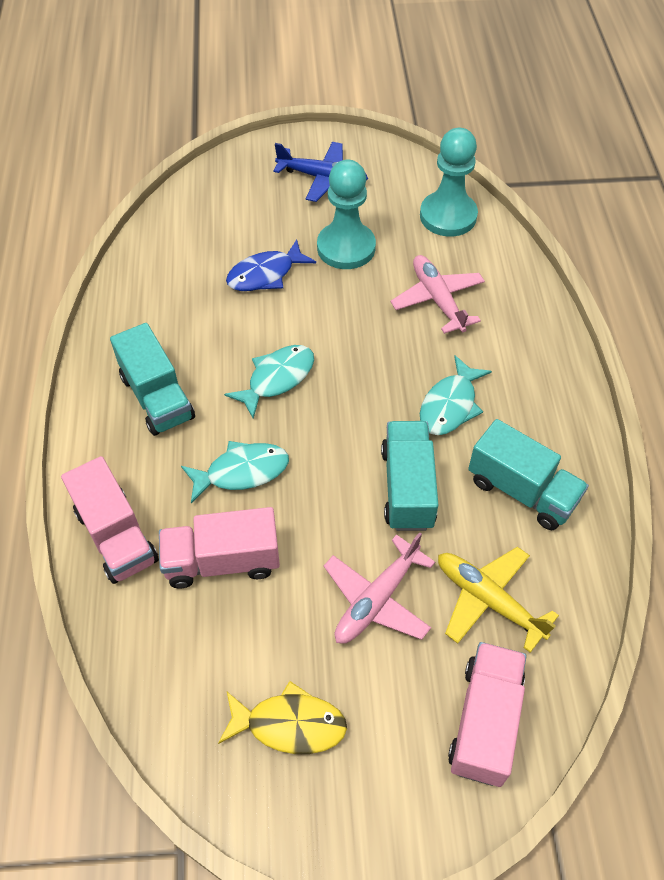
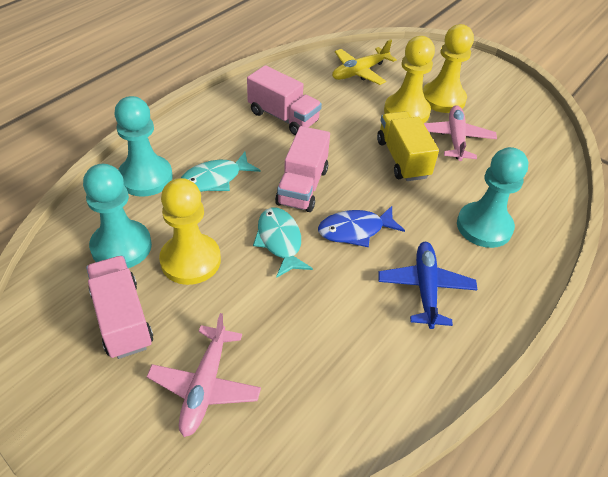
turquoise fish: [181,441,289,504] [224,345,314,419] [420,355,492,435] = 3 -> [181,152,261,192] [253,208,313,278] = 2
turquoise pawn: [317,160,376,269] [420,128,478,237] = 2 -> [83,164,152,268] [114,96,173,197] [457,147,528,248] = 3
turquoise truck: [110,323,195,436] [381,421,438,531] [468,419,589,530] = 3 -> none = 0
yellow fish: [218,681,347,754] = 1 -> none = 0
yellow pawn: none = 0 -> [159,178,221,285] [384,36,435,123] [423,24,474,113] = 3
yellow truck: none = 0 -> [377,111,439,181] = 1

